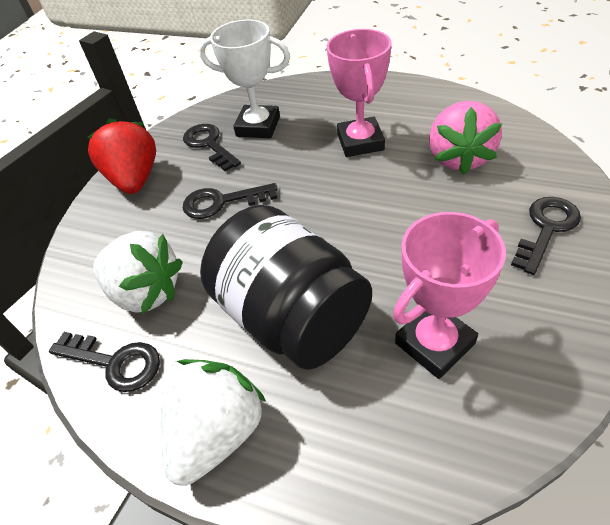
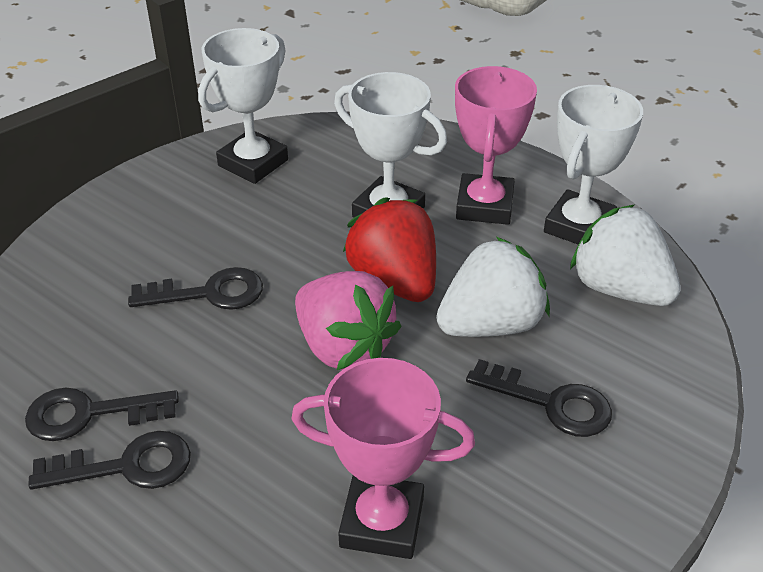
black jar: [200,205,372,370] = 1 -> none = 0
white trophy: [199,19,290,138] = 1 -> [198,28,288,184] [334,72,447,218] [544,85,643,244] = 3

